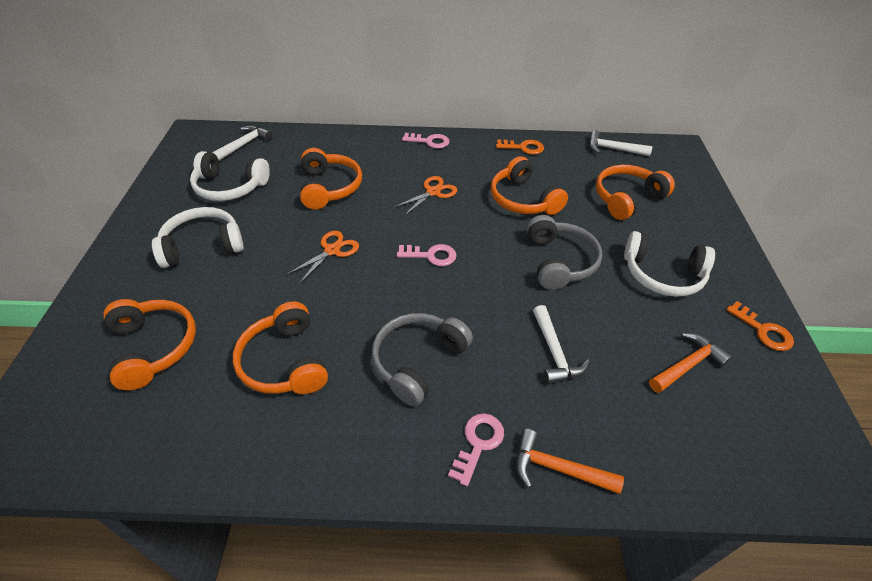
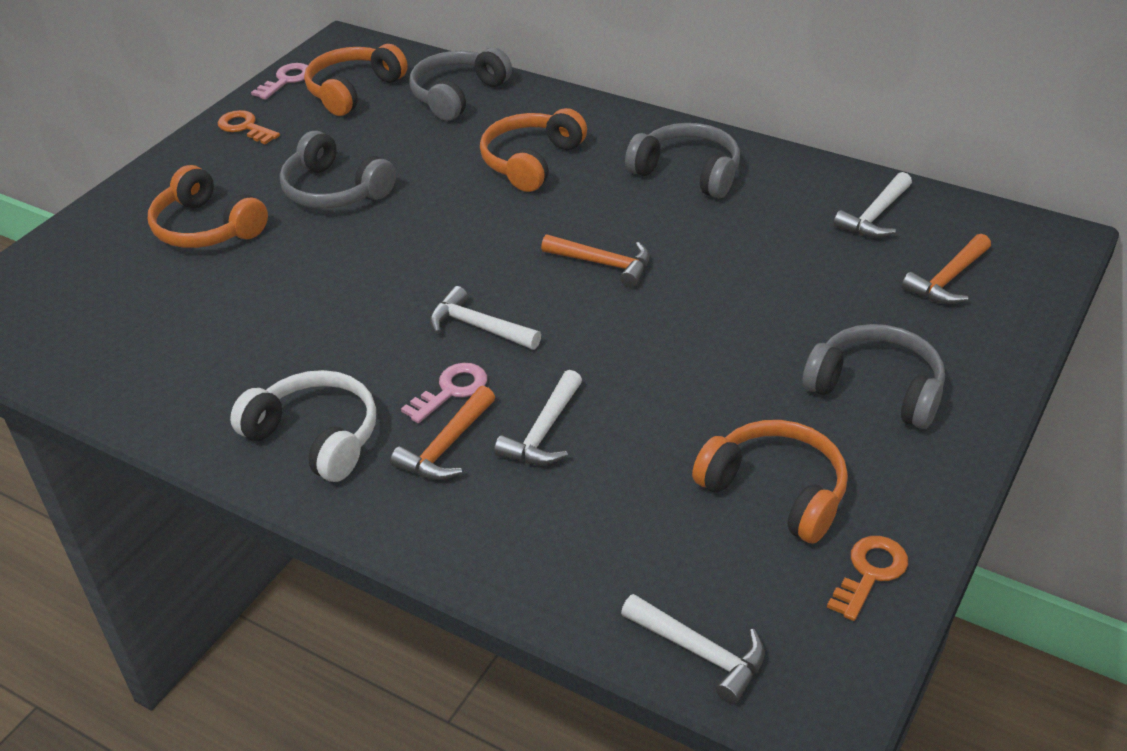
grey headphones: [372,313,473,406] [526,215,603,290] = 2 -> [280,130,396,209] [409,47,512,121] [625,123,740,198] [803,324,945,429] = 4
orange hammer: [516,429,624,494] [649,333,732,393] = 2 -> [390,386,495,480] [541,234,650,287] [902,234,991,304] = 3
orange headphones: [103,299,196,390] [233,302,328,394] [300,148,362,210] [491,156,568,215] [596,165,675,220] = 5 -> [148,165,268,248] [304,44,408,116] [480,108,587,192] [692,420,848,544] = 4
orange scissors: [286,231,359,284] [393,176,458,216] = 2 -> none = 0
pink key: [397,244,457,266] [402,133,450,149] [448,413,504,486] = 3 -> [251,63,308,100] [401,363,487,423] = 2
white hammer: [212,125,272,161] [533,305,590,384] [589,130,652,156] = 3 -> [430,286,541,350] [494,370,582,465] [621,594,765,704] [833,172,912,238] = 4
white headphones: [152,207,244,268] [190,151,270,201] [624,231,715,297] = 3 -> [230,370,376,482] = 1

